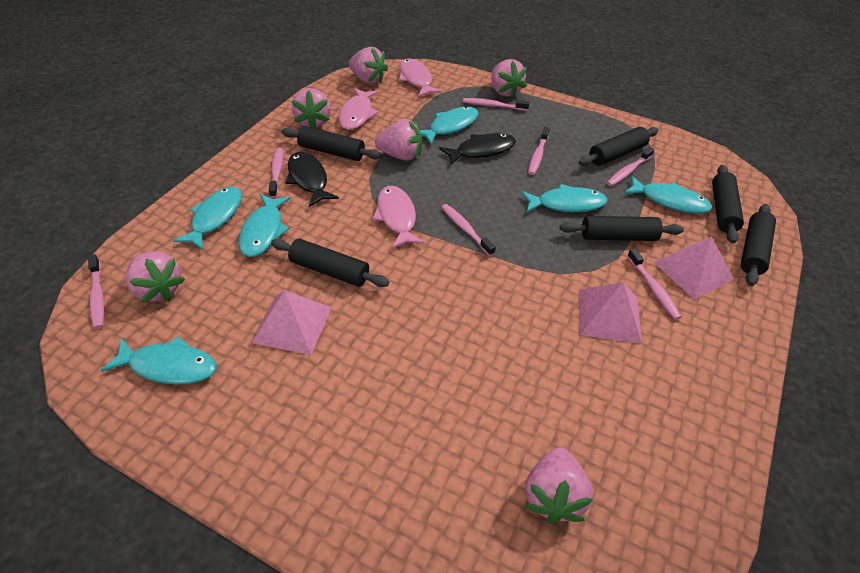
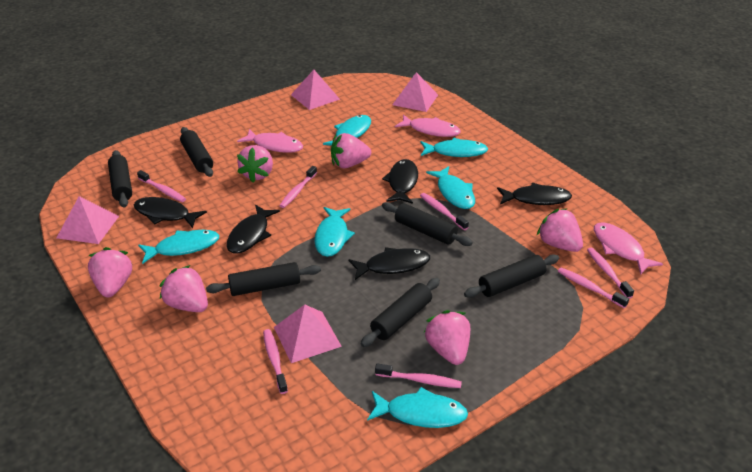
black fish: [286,152,339,207] [439,133,516,165] = 2 -> [134,197,207,228] [227,205,280,254] [348,247,430,280] [382,159,418,204] [497,183,572,205] = 5
pink pyramid: [252,291,332,355] [579,282,642,344] [654,237,734,299] = 3 -> [57,196,119,244] [274,305,342,363] [291,70,340,110] [392,72,438,112] = 4

